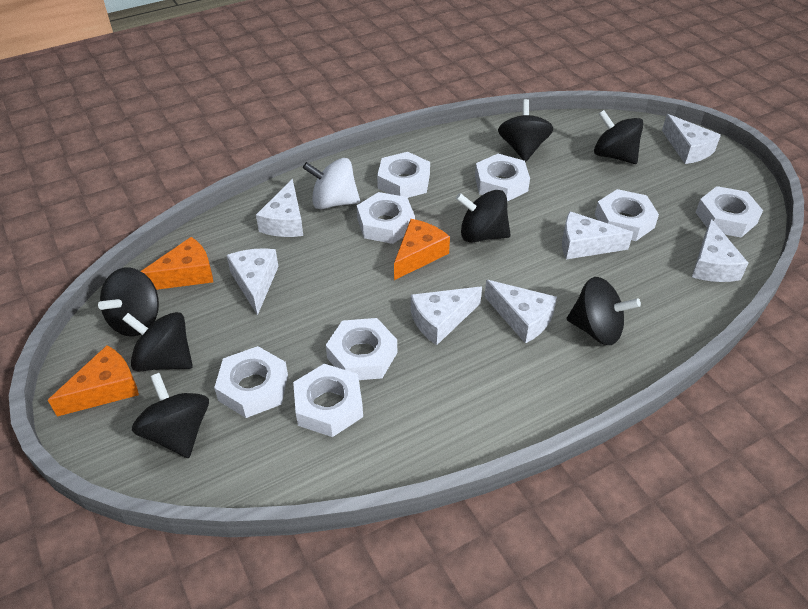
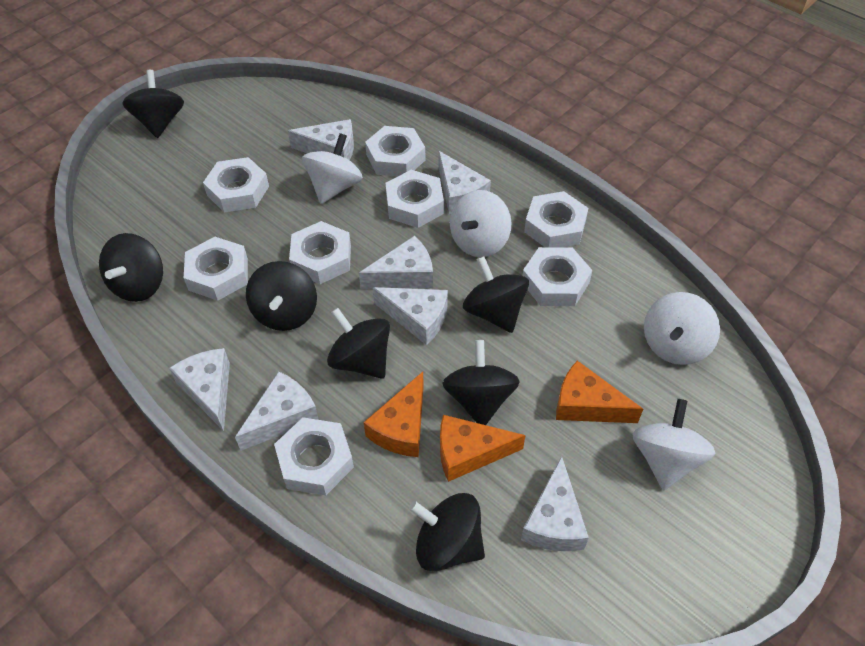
white spinning top: [303,158,360,209] = 1 -> [302,133,363,204] [450,190,512,257] [632,399,716,491] [644,292,720,365] = 4

